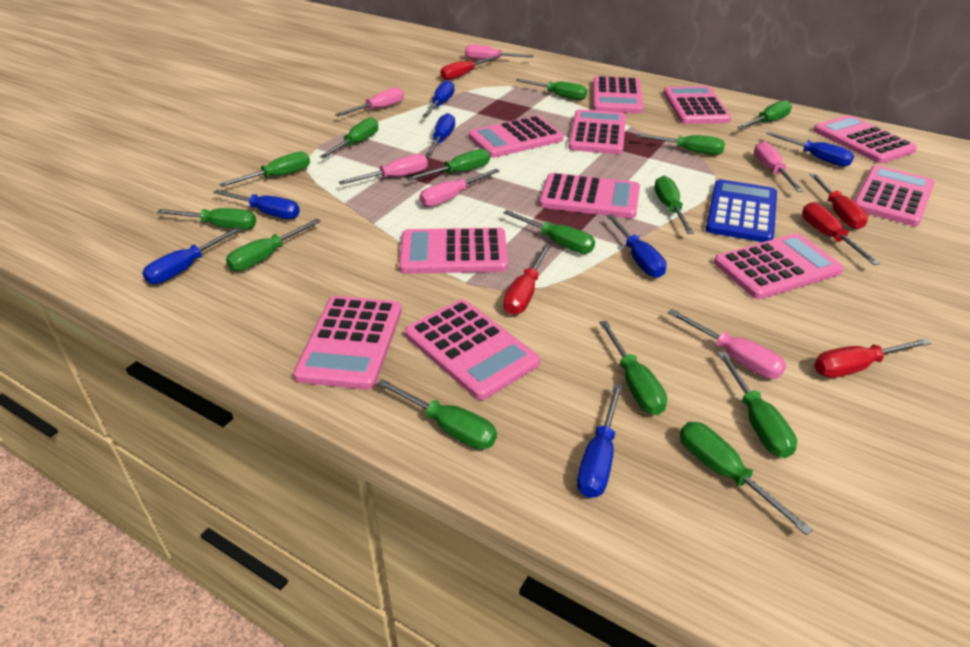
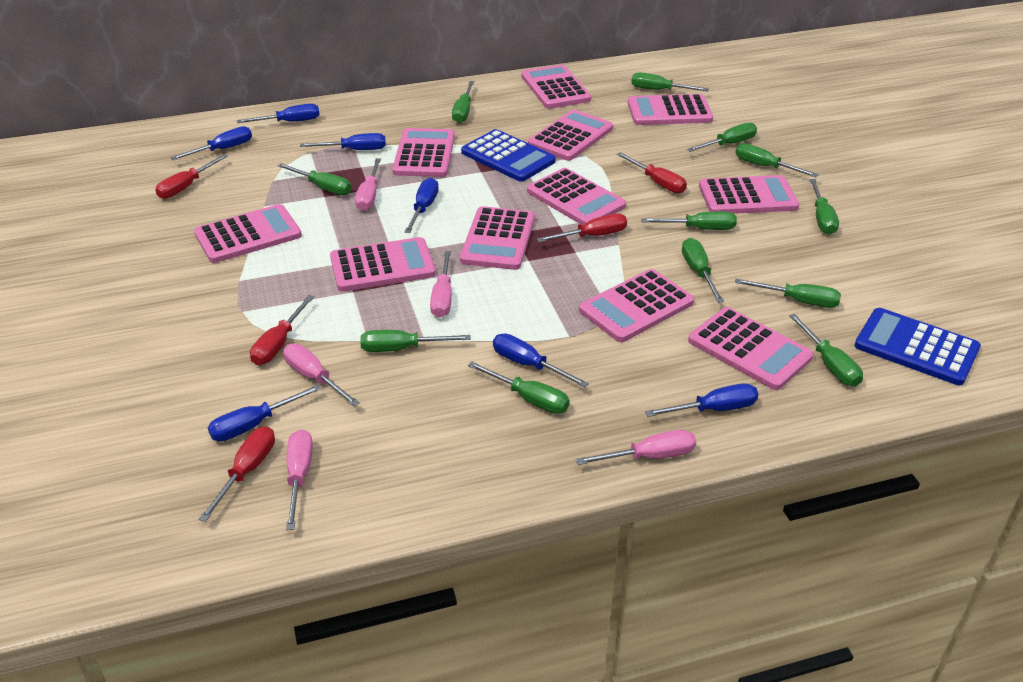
blue calculator: [705,179,777,242] = 1 -> [461,129,556,182] [854,308,981,385] = 2
green screwdriver: [157,208,257,230] [219,152,310,187] [226,219,321,271] [320,117,378,158] [377,379,497,450] [407,149,490,181] [503,210,595,254] [516,79,587,100] [599,321,667,415] [636,134,725,155] [654,176,694,234] [680,422,813,535] [718,352,797,458] [737,100,792,130] = 14 -> [277,163,352,195] [360,330,471,352] [452,81,474,123] [468,362,570,414] [631,72,709,91] [641,211,737,230] [682,238,724,303] [687,123,757,152] [735,143,819,178] [735,279,841,308] [789,314,863,386] [810,179,839,235] = 12
pink screwdriver: [335,87,404,117] [339,154,428,185] [419,169,500,207] [465,45,534,60] [668,309,786,379] [754,141,804,192] = 6 -> [283,344,360,406] [286,429,313,530] [355,158,381,211] [430,251,452,317] [576,430,696,465] = 5

